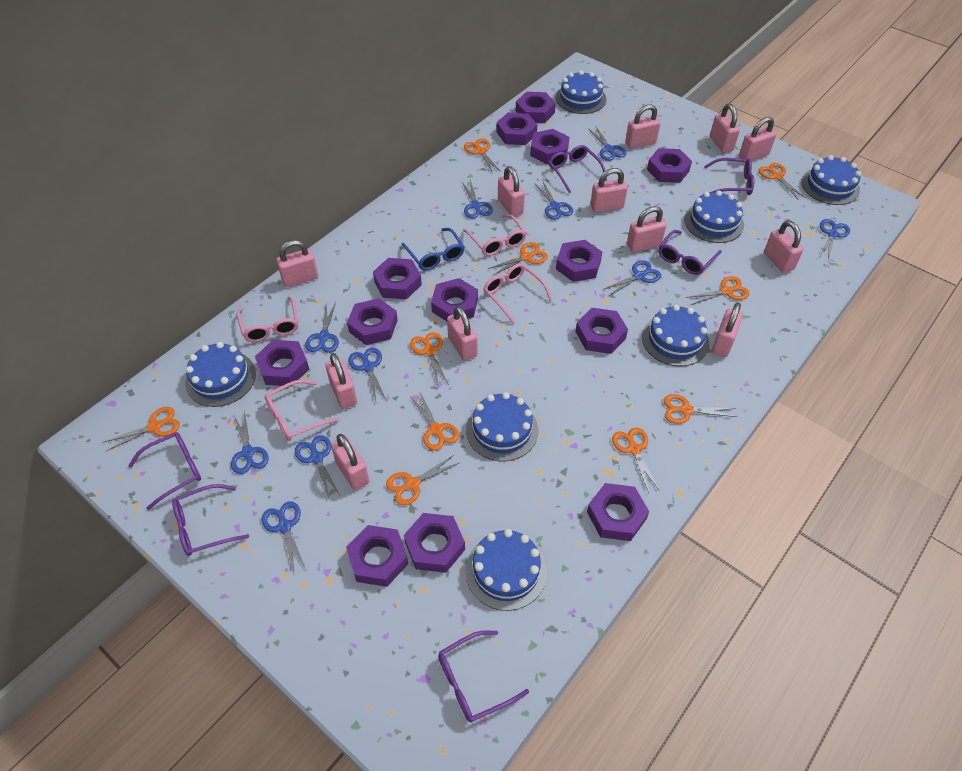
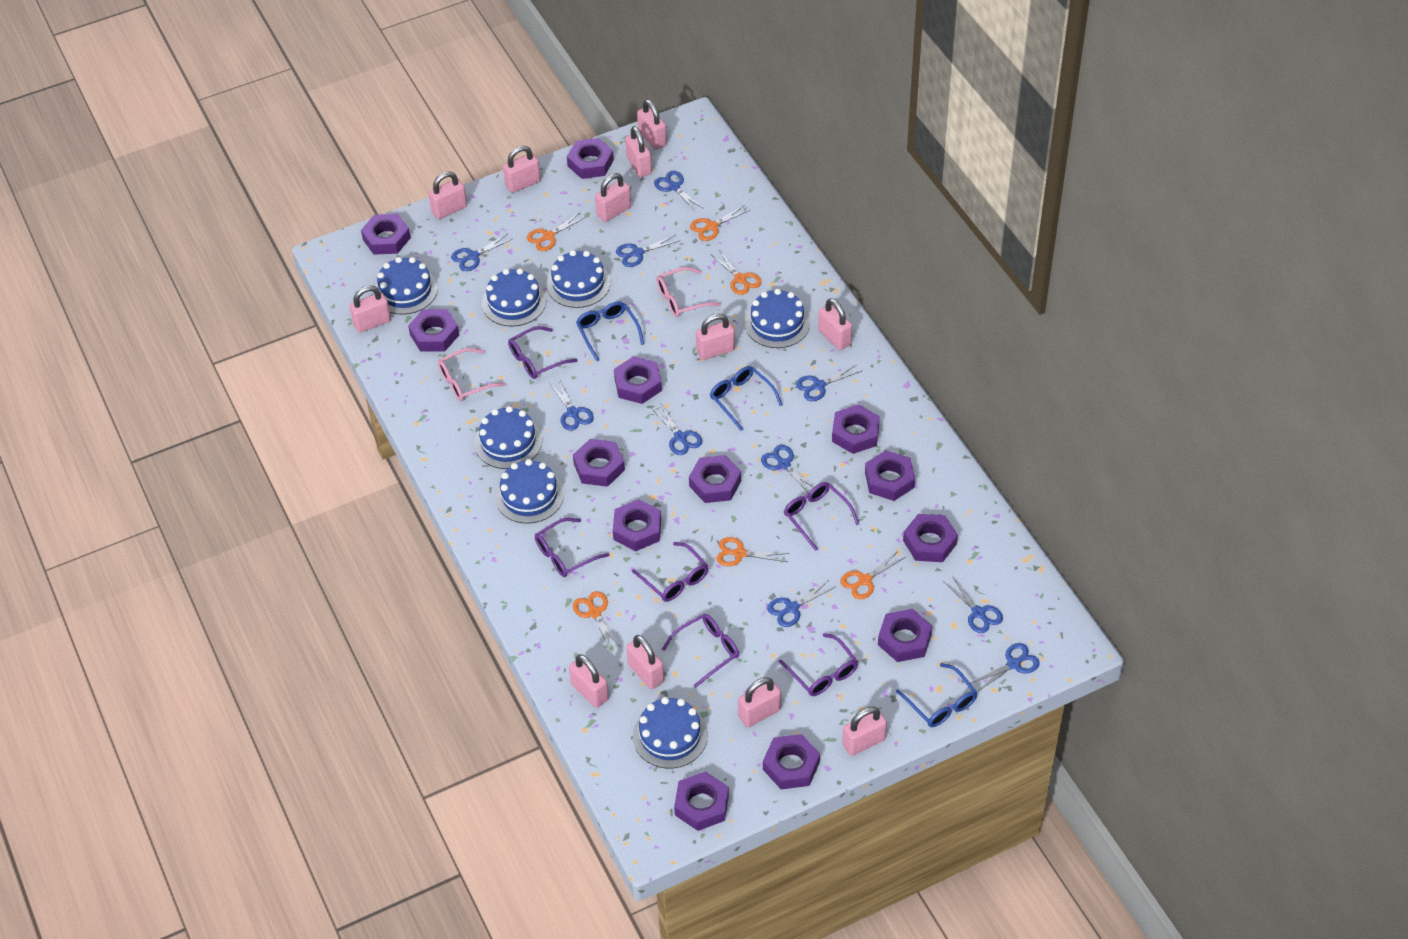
blue glasses: [401,228,464,270] = 1 -> [576,301,644,362] [710,366,782,431] [896,663,977,727] = 3
orange scissors: [102,407,180,451] [386,455,459,505] [410,332,449,385] [410,393,459,451] [464,138,501,173] [488,242,548,275] [612,427,660,493] [664,394,737,424] [685,276,749,305] [758,163,805,200] = 10 -> [527,213,586,251] [573,591,621,651] [690,205,750,241] [712,250,761,295] [716,537,789,566] [840,551,906,599] = 6
pink glasses: [237,296,298,342] [265,380,339,441] [463,214,526,256] [484,263,552,324] = 4 -> [438,348,506,401] [656,267,721,317] = 2

